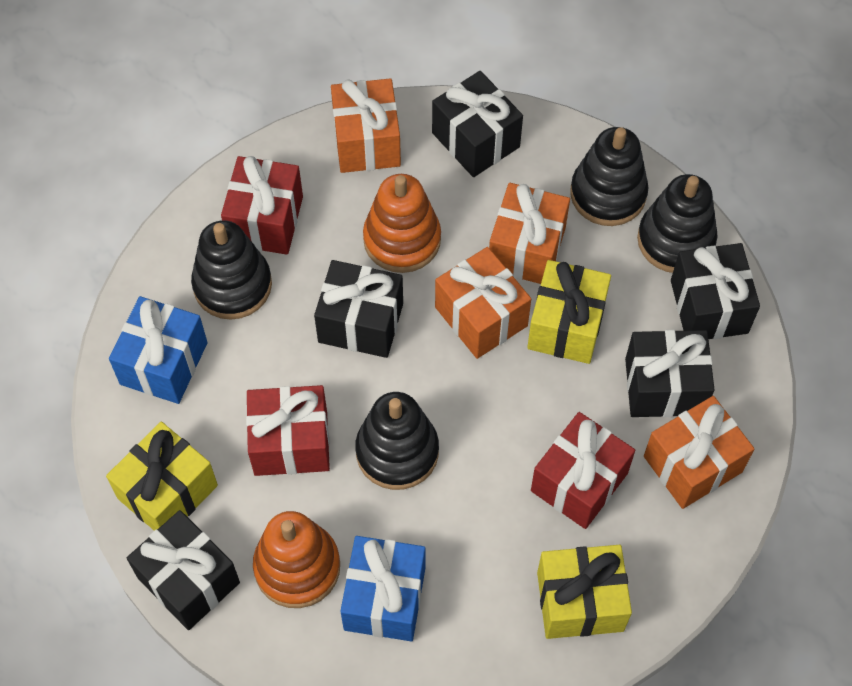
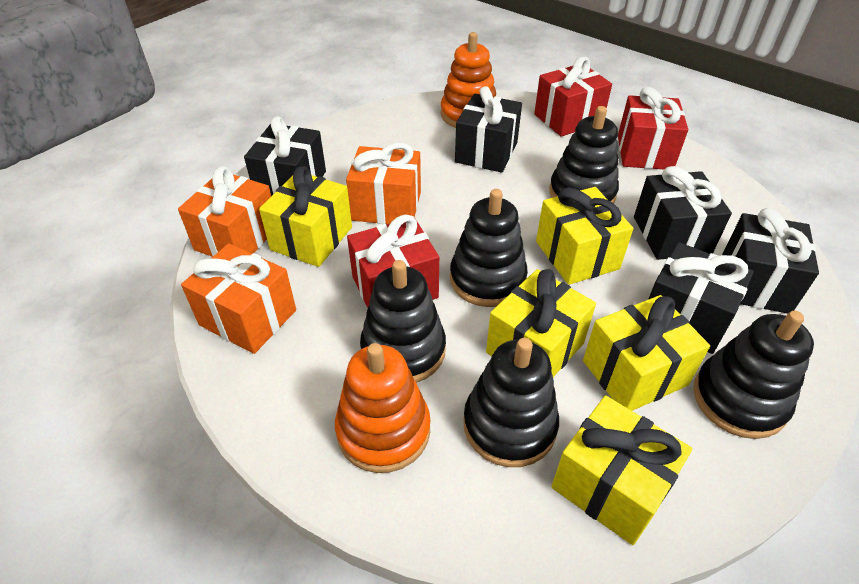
black stacking toy: [191,220,272,320] [355,392,439,490] [570,127,649,226] [637,174,717,273] = 4 -> [360,260,446,383] [450,189,528,307] [463,338,559,467] [549,106,619,203] [693,311,814,439] = 5
blue gift: [109,296,208,404] [340,536,426,641] = 2 -> none = 0
orange gift: [331,78,401,173] [435,247,531,359] [489,183,570,284] [644,396,754,509] = 4 -> [178,166,271,257] [181,243,296,354] [346,142,421,224] = 3
yellow gift: [106,422,218,531] [527,260,611,364] [537,545,632,639] = 3 -> [259,166,352,267] [486,269,596,377] [536,187,633,285] [551,395,692,545] [583,295,710,411] = 5

